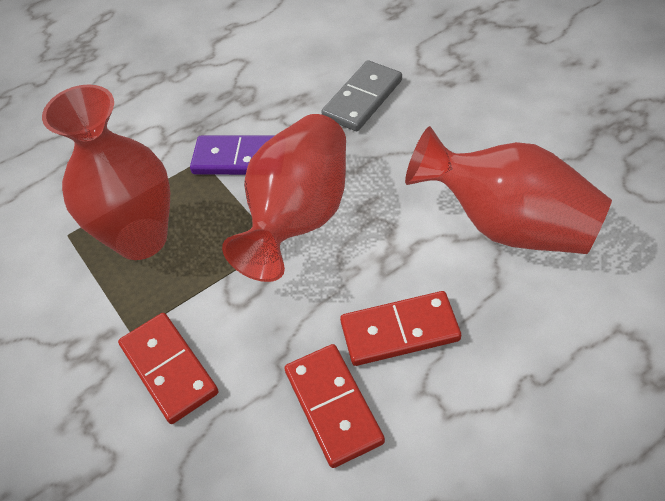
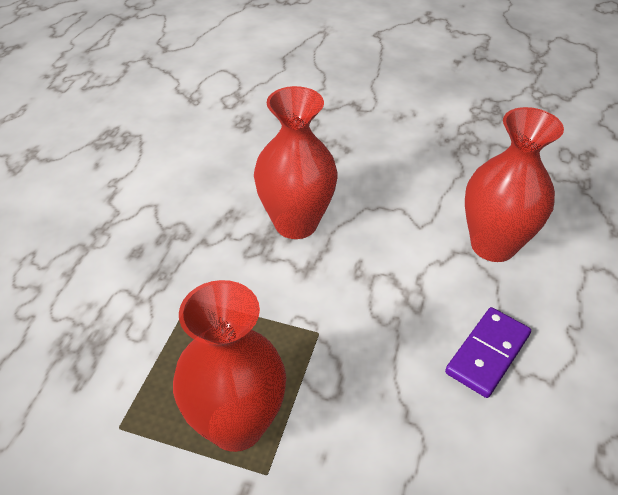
grey domino: [321,60,402,131] = 1 -> none = 0
red domino: [118,313,218,424] [285,344,385,468] [340,291,461,366] = 3 -> none = 0

